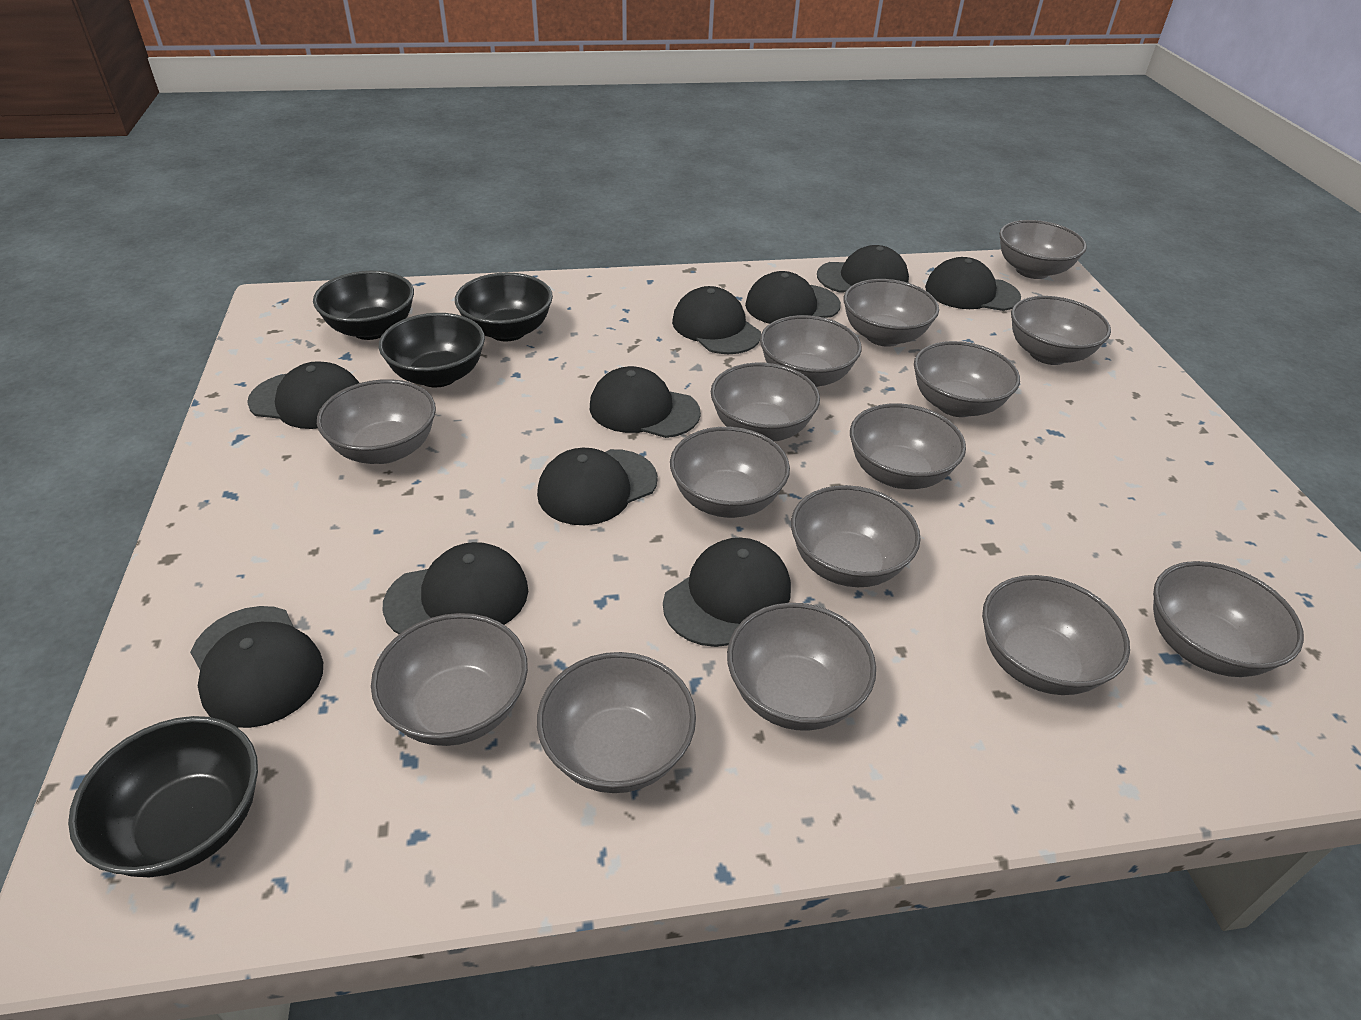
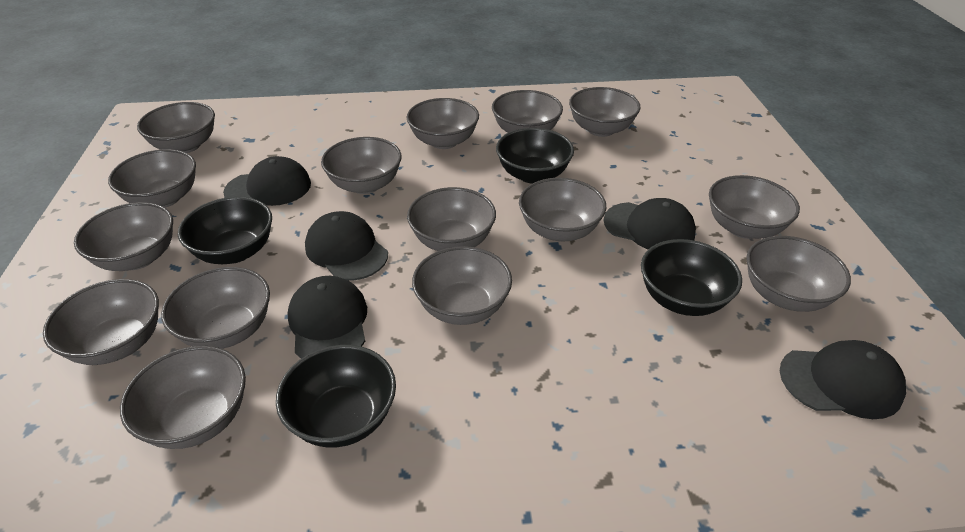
black cap: [190,606,323,728] [247,361,359,429] [383,542,528,634] [537,448,658,525] [590,366,701,438] [663,538,791,647] [672,286,761,354] [745,271,841,324] [817,245,909,292] [925,257,1021,311] = 10 -> [223,156,311,206] [287,276,367,359] [305,211,388,281] [604,198,696,249] [780,340,906,419] = 5

